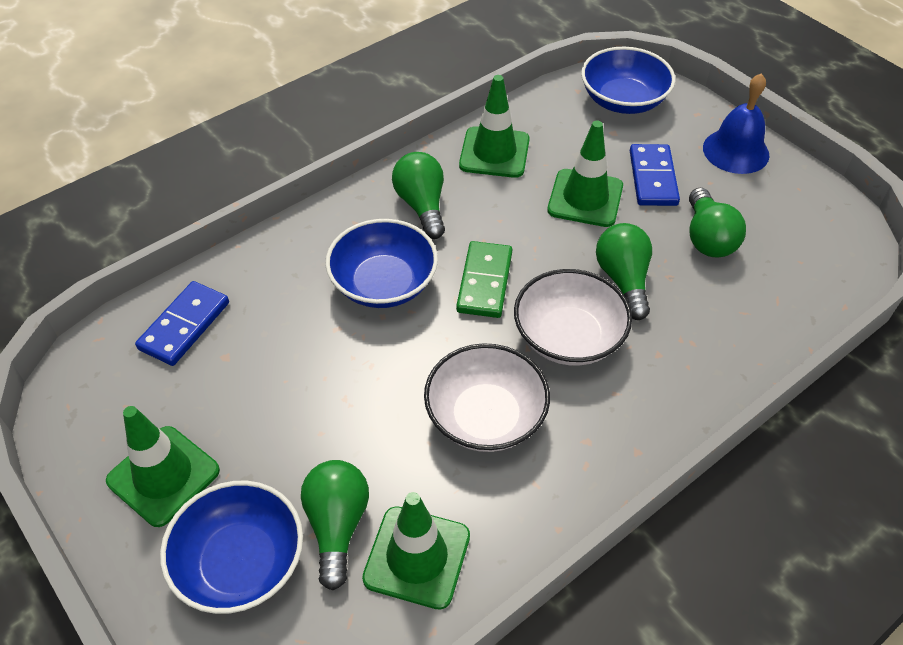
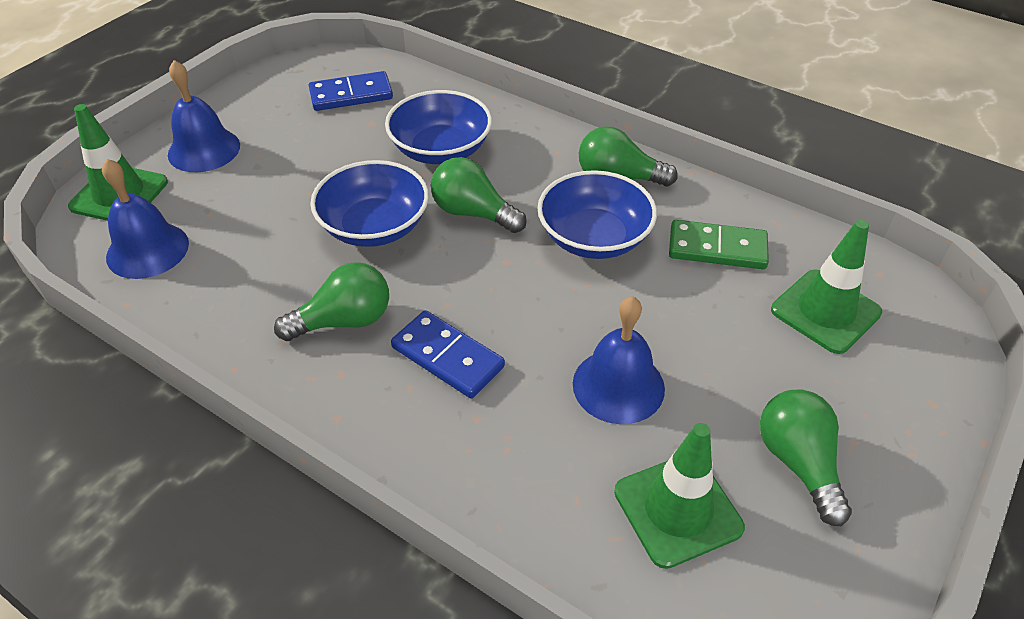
blue bell: [703,73,769,174] = 1 -> [102,159,189,279] [168,60,240,172] [573,296,665,424] = 3
green traffic cone: [106,406,220,527] [362,492,470,610] [459,75,530,178] [547,121,623,227] = 4 -> [68,104,168,221] [614,423,745,569] [771,220,882,354] = 3
white bowl: [424,343,550,452] [514,269,632,366] = 2 -> none = 0

